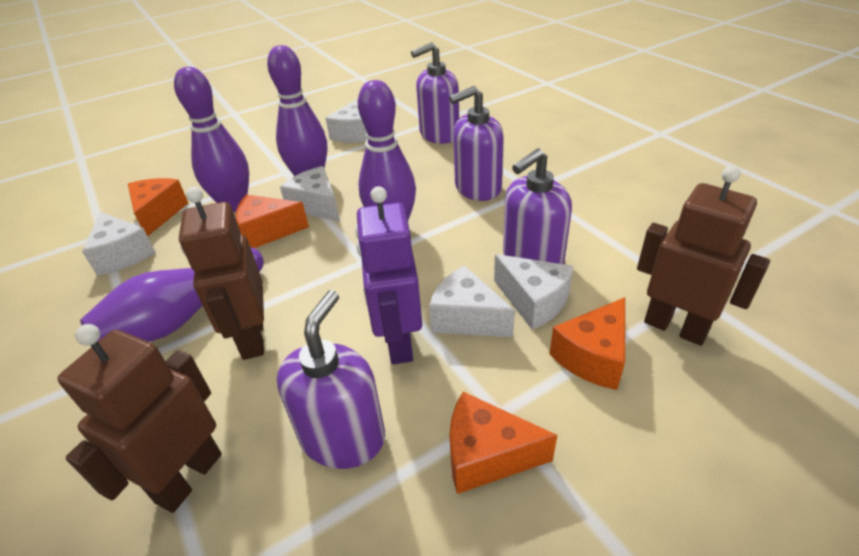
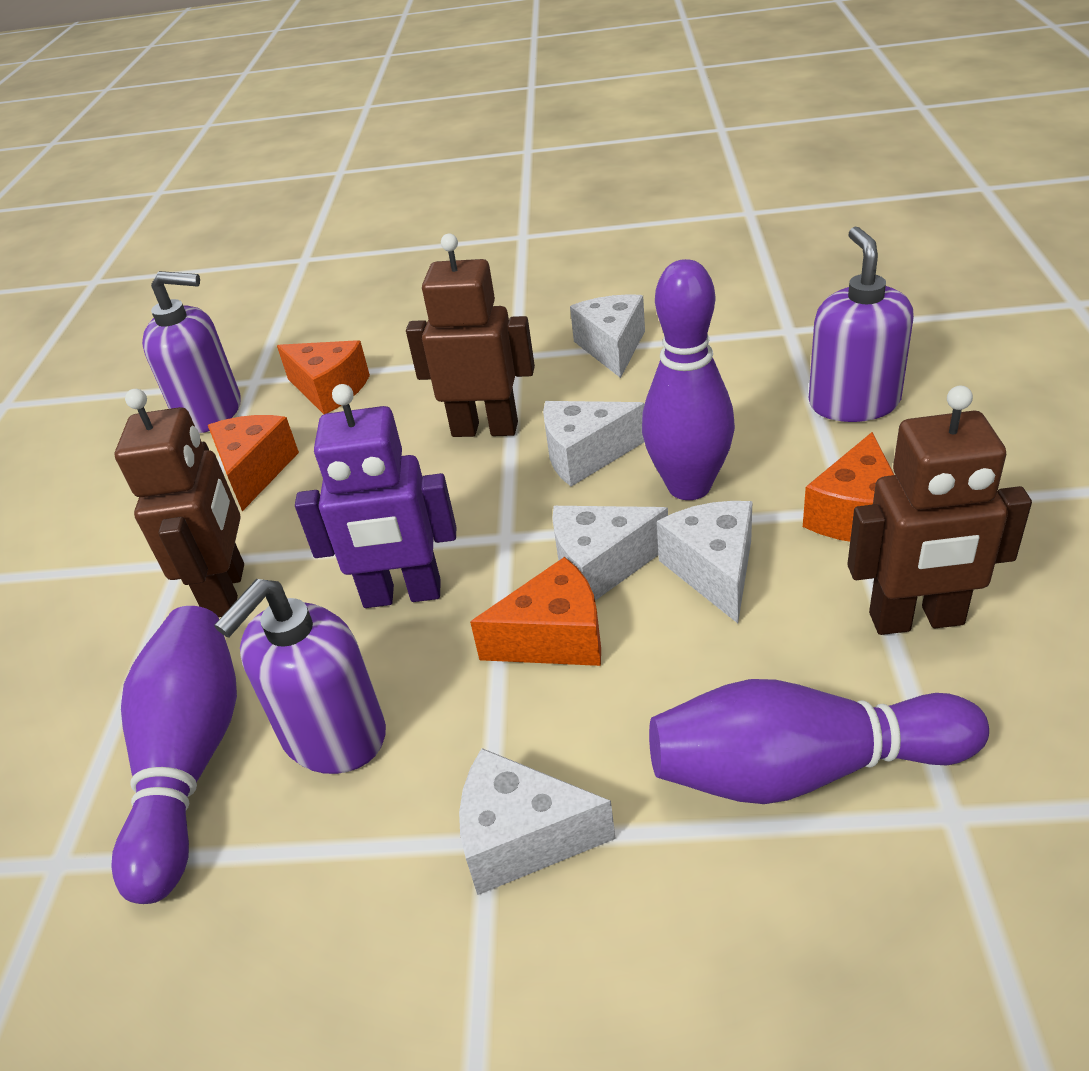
purple bowling pin: [80,247,264,342] [174,67,249,212] [267,45,327,176] [358,80,416,220] = 4 -> [111,606,237,904] [642,259,735,500] [649,679,989,804] = 3
purple soap dispenser: [277,290,385,469] [411,42,459,144] [449,86,504,201] [503,148,572,264] = 4 -> [142,271,241,433] [214,579,386,774] [809,227,914,422] = 3

